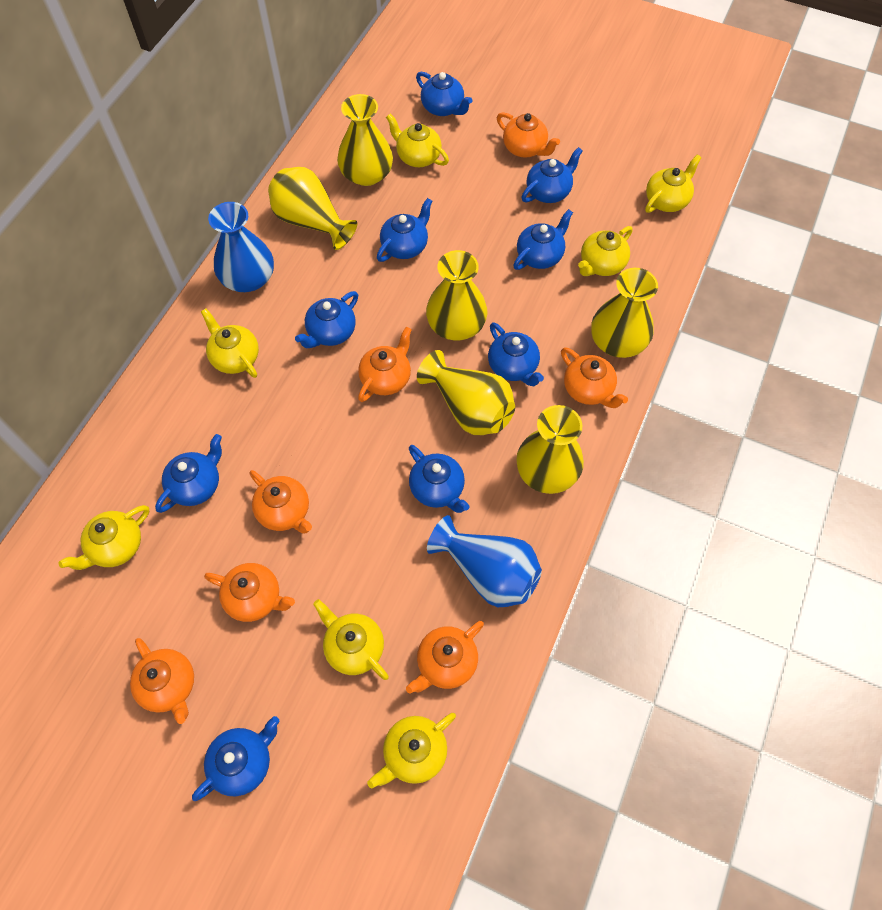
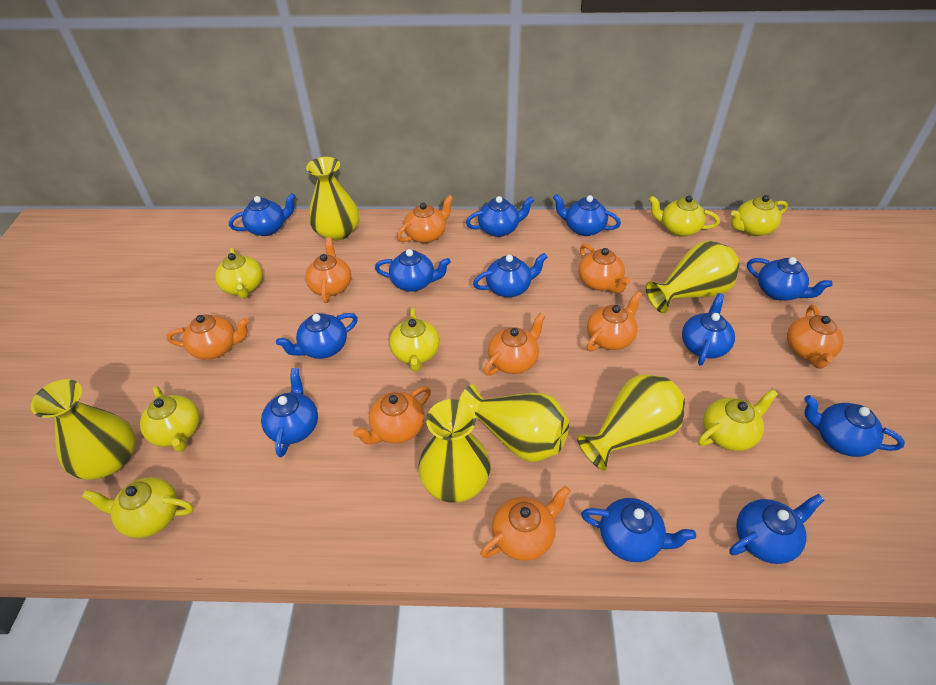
blue teapot: [155,434,222,513] [192,716,279,801] [295,291,358,348] [377,198,432,262] [409,445,469,513] [416,72,473,116] [488,322,544,386] [513,209,573,270] [521,147,583,203] = 9 -> [229,193,296,236] [261,368,318,457] [276,313,358,359] [375,249,451,292] [466,196,534,237] [473,253,547,297] [553,194,621,236] [581,498,696,562] [682,293,735,366] [729,494,824,564] [747,257,833,301] [804,395,905,457] = 12
blue vase: [208,202,274,292] [427,515,542,607] = 2 -> none = 0
orange teapot: [130,638,194,724] [204,563,295,622] [250,470,312,534] [358,327,412,402] [406,621,484,694] [497,112,560,158] [561,347,628,408] = 7 -> [167,314,249,360] [305,237,351,303] [353,387,431,444] [397,195,453,243] [480,486,571,561] [484,313,545,375] [579,244,631,293] [587,291,642,351] [787,305,844,369] = 9

